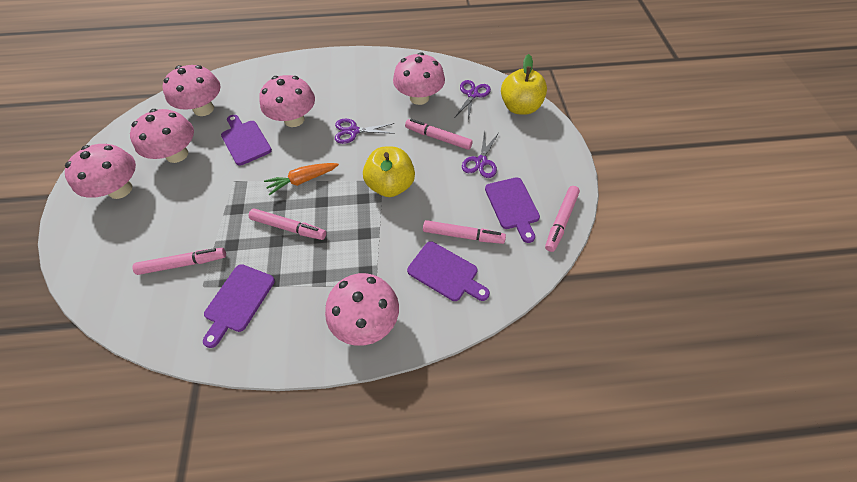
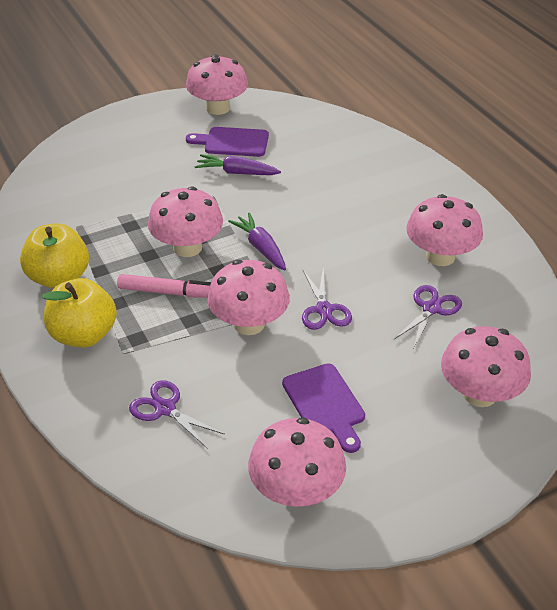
orange carrot: [264,163,339,195] = 1 -> none = 0
pink marker: [133,248,226,275] [249,209,326,240] [405,119,473,150] [423,220,506,244] [545,186,580,252] = 5 -> [117,274,211,298] = 1
purple carrot: none = 0 -> [195,154,281,175] [228,213,286,270] = 2
purple cutting board: [203,264,275,348] [221,115,272,166] [407,241,490,301] [485,177,540,243] = 4 -> [186,127,269,157] [282,363,365,453] = 2

